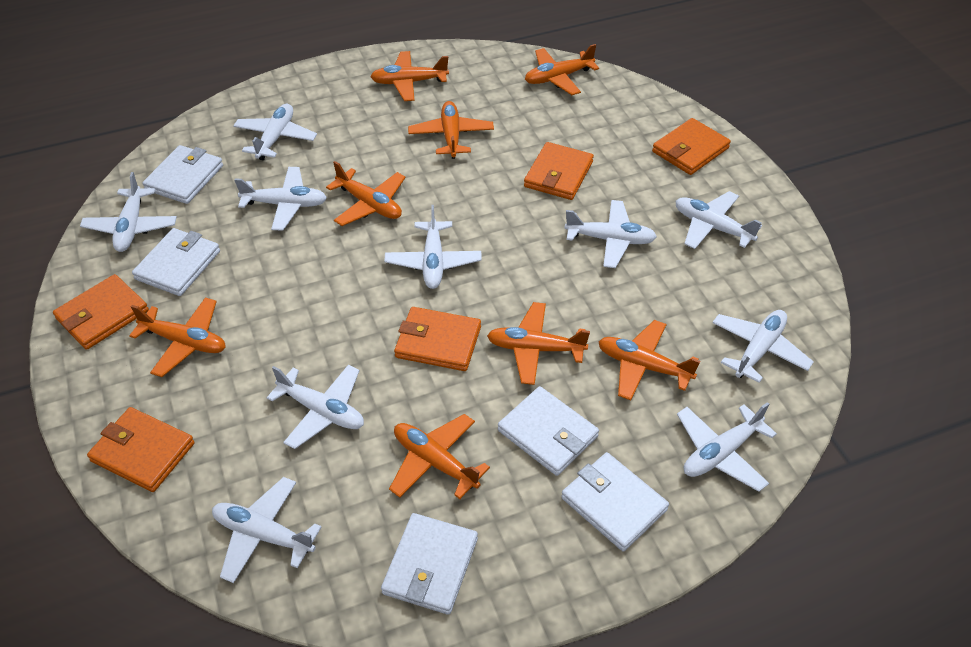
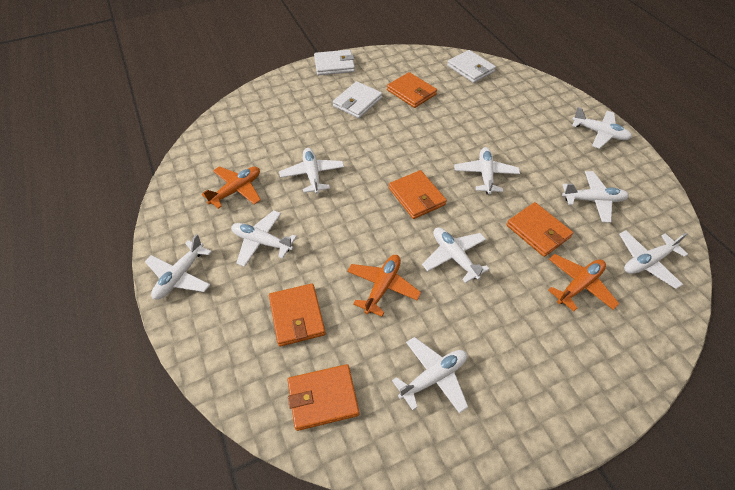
orange plane: [129,297,226,377] [326,161,406,226] [370,51,449,101] [389,414,490,499] [408,101,494,159] [487,302,590,385] [525,44,599,95] [598,320,700,400] = 8 -> [202,166,261,209] [347,255,421,317] [548,254,619,311] = 3
white plane: [80,172,177,252] [212,477,322,583] [233,104,317,160] [234,167,327,231] [267,365,364,449] [384,205,482,289] [564,200,657,268] [675,191,762,249] [677,402,777,492] [712,310,814,383] = 10 -> [145,234,212,300] [231,210,297,267] [279,148,344,194] [392,337,468,413] [422,227,489,283] [454,147,520,194] [562,171,629,223] [572,107,632,149] [619,231,688,289] = 9
white wallet: [132,228,220,296] [143,145,223,204] [381,513,478,615] [498,386,599,476] [561,452,669,551] = 5 -> [314,50,355,75] [333,81,382,118] [447,50,496,83] = 3

